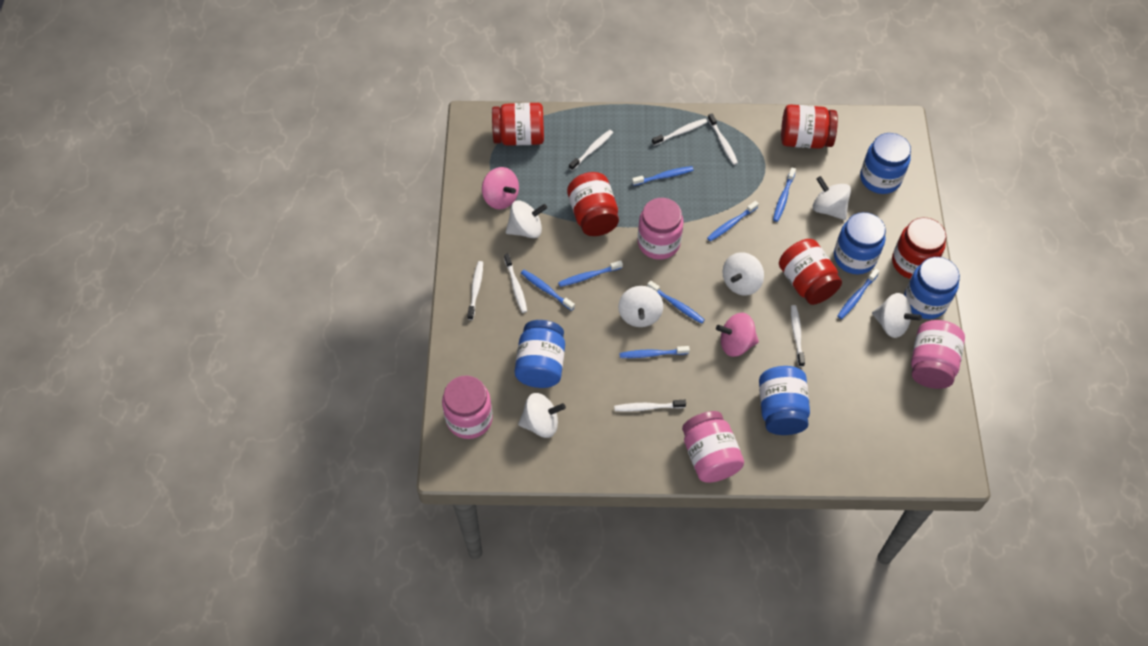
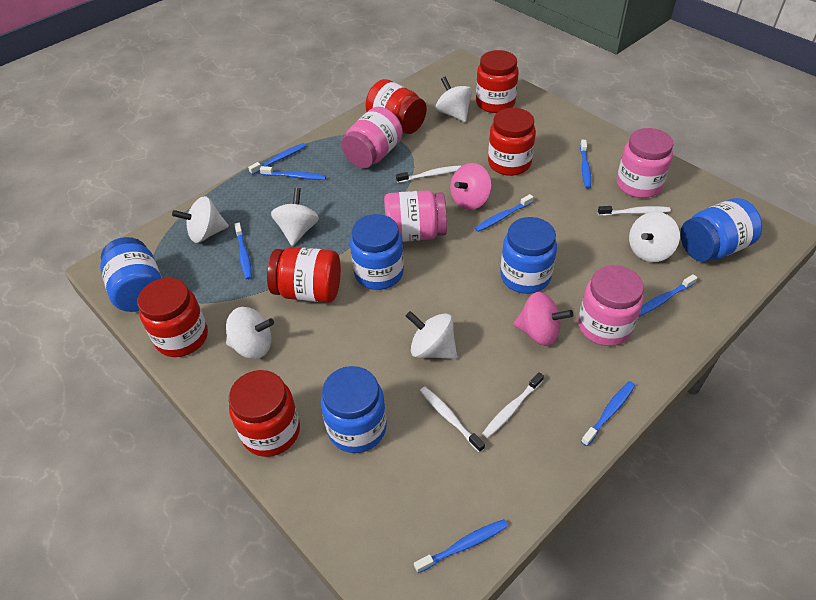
red jar: [492,103,544,146] [567,172,619,236] [779,239,842,305] [781,104,838,149] [892,218,946,279] = 5 -> [137,278,208,357] [229,370,300,457] [267,247,341,303] [366,79,427,134] [476,50,519,113] [488,108,536,176] = 6
white toothbrush: [467,261,483,320] [504,253,527,313] [569,130,613,171] [614,400,686,412] [652,118,708,146] [708,114,738,165] [791,305,805,367] = 7 -> [396,165,461,183] [420,387,485,453] [482,372,544,438] [598,206,671,216] = 4

